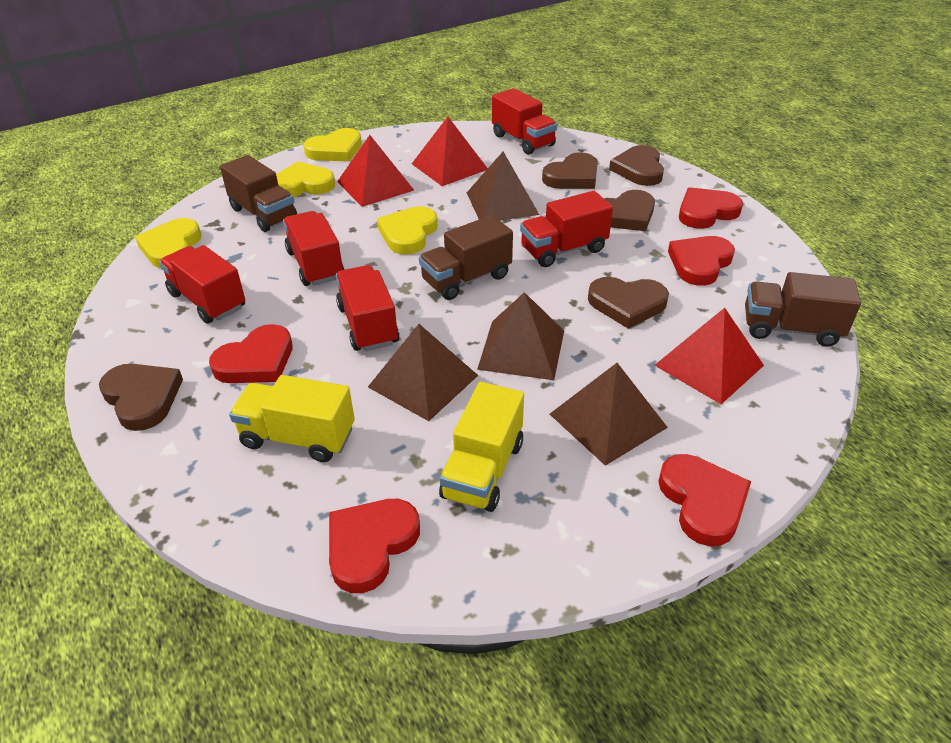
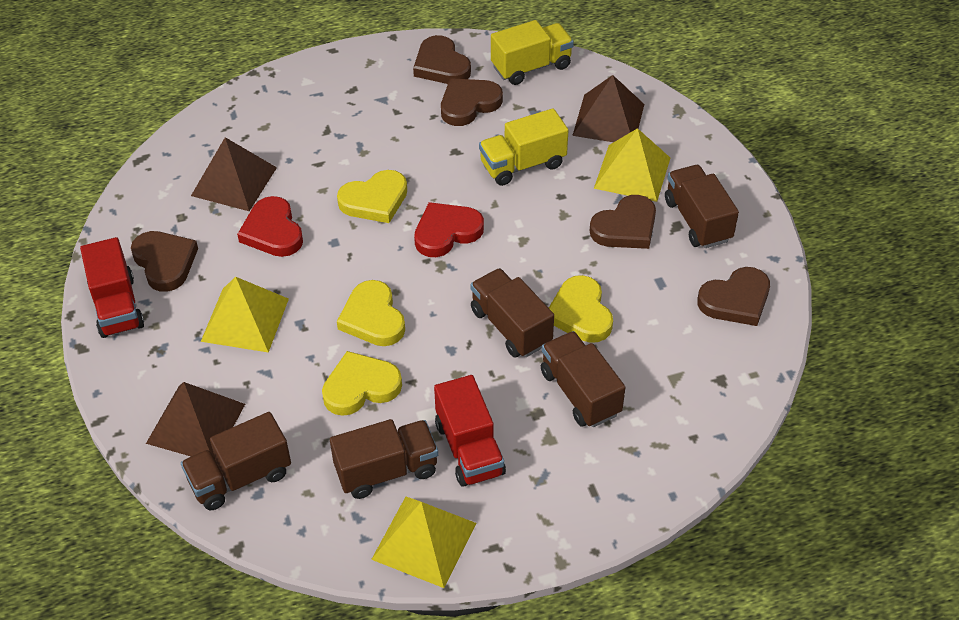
brown pyramid: [368,324,478,421] [467,152,540,221] [477,292,564,380] [550,363,668,466] = 4 -> [146,382,245,459] [191,137,277,211] [572,75,644,142] = 3
brown truck: [220,155,297,232] [419,215,513,300] [745,272,861,347] = 3 -> [181,412,291,510] [330,419,438,499] [471,268,554,358] [541,331,626,427] [665,165,739,248] = 5
red heart: [209,324,292,383] [329,499,420,593] [658,454,751,546] [668,236,735,286] [679,187,743,229] = 5 -> [237,196,303,257] [414,202,484,257] = 2
red pyramid: [337,135,414,207] [412,117,488,186] [654,308,764,404] = 3 -> none = 0
red truck: [159,245,245,324] [283,211,344,286] [336,265,399,351] [492,88,557,154] [520,191,613,267] = 5 -> [80,237,144,338] [434,375,506,487] = 2
yellow pyramid: none = 0 -> [201,277,289,353] [371,497,476,588] [594,128,670,202] = 3

